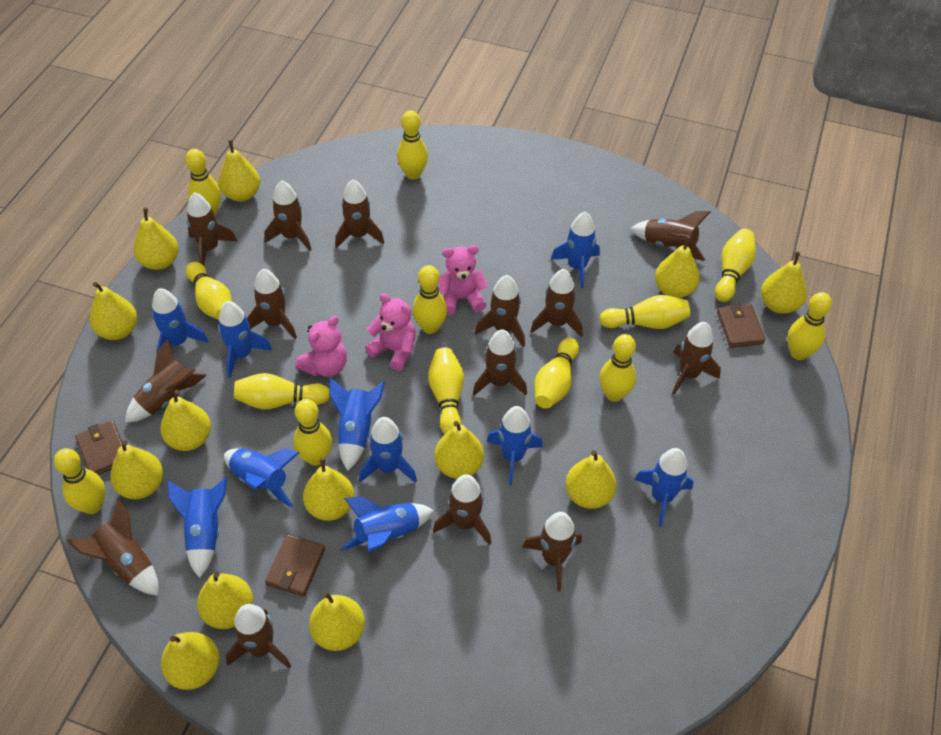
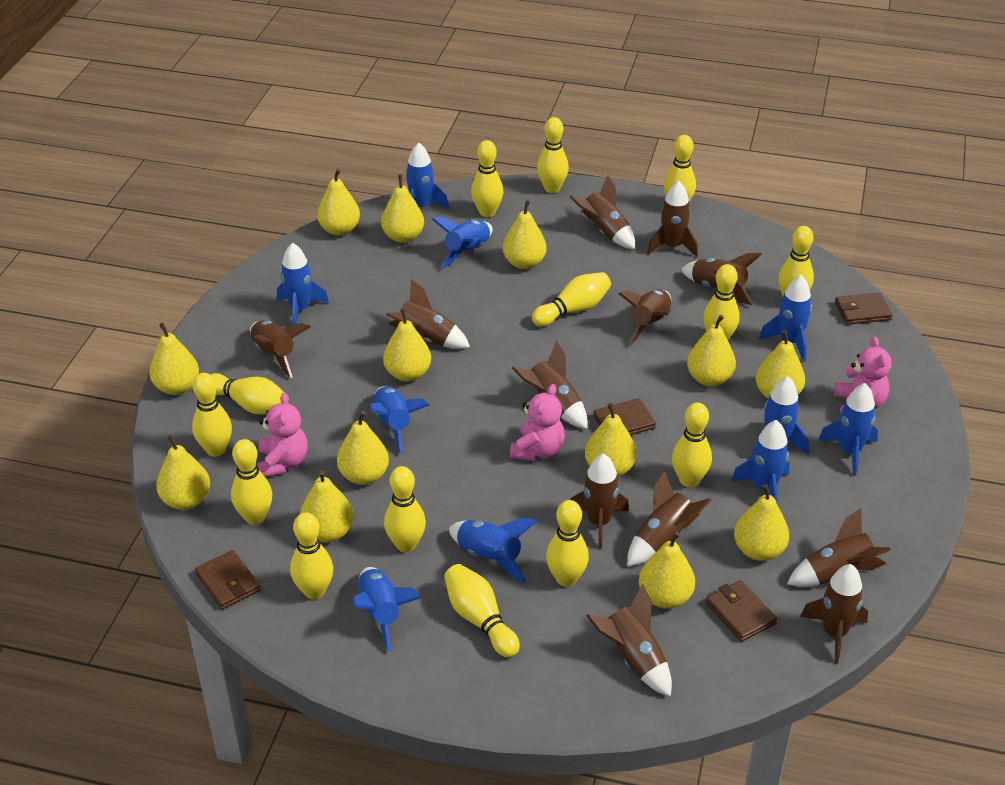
brown rocket: [67,499,159,596] [125,339,207,423] [187,192,237,266] [226,604,291,669] [247,269,297,339] [264,180,311,251] [335,179,384,248] [433,474,491,545] [473,329,527,396] [475,275,525,347] [522,512,582,591] [530,269,583,337] [630,211,710,261] [672,322,721,395] = 14 -> [250,320,310,378] [386,279,470,349] [512,341,588,429] [569,175,635,249] [570,453,629,549] [586,584,672,697] [619,289,671,345] [627,471,712,566] [647,181,698,257] [681,253,762,305] [787,508,891,587] [800,564,868,664] = 12
brown wallet: [75,420,122,475] [265,534,325,596] [717,303,765,348] = 3 -> [195,550,261,610] [593,398,656,435] [706,580,777,642] [835,292,893,325] = 4
yellow bowling pin: [54,448,105,514] [185,149,221,216] [186,262,232,320] [234,373,330,409] [294,399,332,466] [397,110,428,180] [412,265,447,334] [428,348,464,434] [534,338,579,409] [599,295,690,329] [599,334,636,402] [715,229,756,302] [788,292,832,360] = 13 -> [192,373,232,457] [210,373,289,415] [231,439,272,525] [290,512,333,600] [384,466,426,552] [444,564,520,658] [471,140,503,217] [532,272,611,327] [537,117,569,193] [546,500,589,587] [664,135,696,202] [672,403,712,487] [703,264,740,340] [778,226,814,296] = 14

